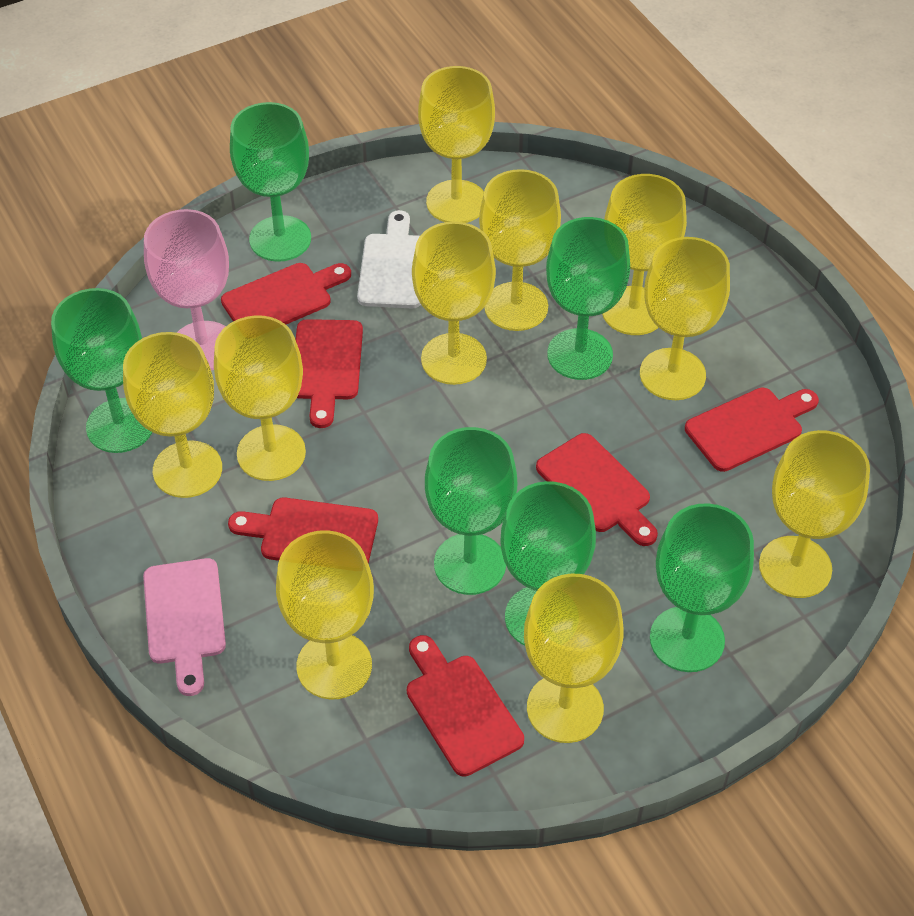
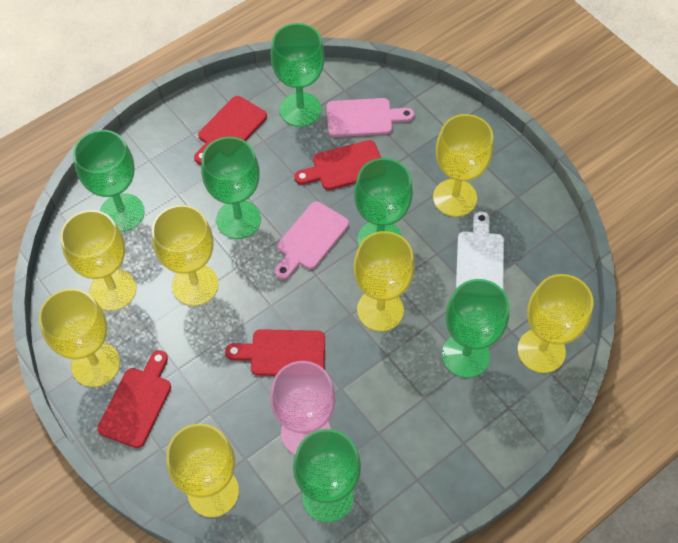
pink cutting board: [143,558,226,696] = 1 -> [275,202,349,280] [327,98,414,137] = 2
red cutting board: [221,263,351,324] [228,498,378,563] [296,319,363,428] [407,635,524,777] [536,433,658,546] [685,387,819,472] = 6 -> [97,350,171,448] [194,96,267,165] [225,329,325,376] [294,140,381,190] = 4
yellow goblet: [123,332,222,498] [214,315,306,481] [276,530,374,699] [412,222,496,385] [418,66,495,223] [479,169,561,331] [524,573,623,743] [602,174,687,335] [640,237,730,400] [759,430,870,598] = 10 -> [39,288,120,387] [60,210,136,311] [152,205,218,306] [166,423,239,517] [353,231,415,332] [433,114,494,217] [517,274,594,373] = 7

